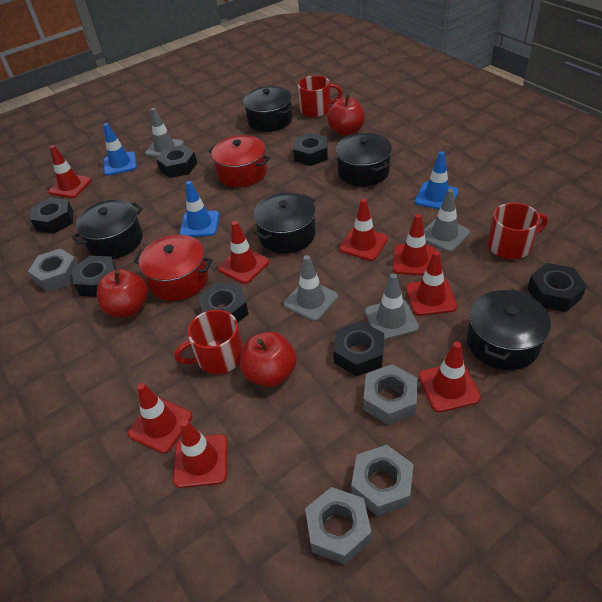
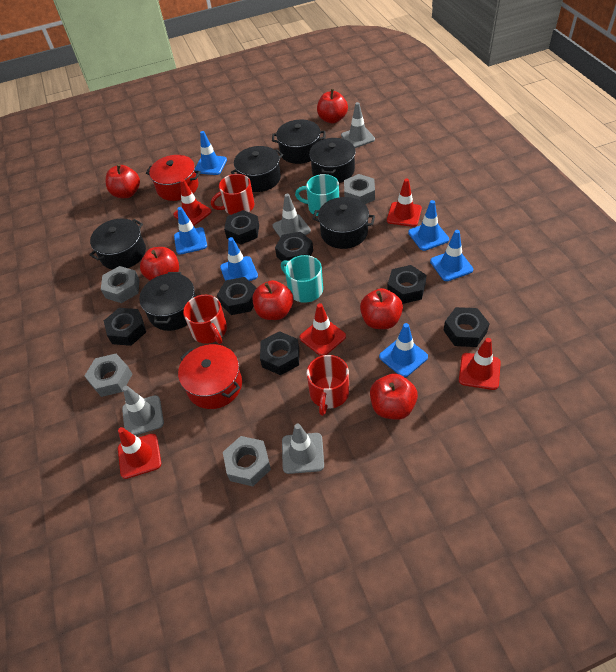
black pot: [72,200,143,259] [243,86,293,132] [253,192,316,254] [336,133,392,187] [467,289,551,370] = 5 -> [89,218,146,270] [139,272,196,331] [231,146,283,192] [272,120,325,164] [309,138,356,183] [312,197,375,249] = 6
blue traffic cone: [103,123,137,176] [180,181,219,237] [415,151,459,210] = 3 -> [174,207,207,255] [195,131,227,175] [220,237,258,281] [379,323,428,377] [408,200,449,251] [430,230,473,281] = 6
red apple: [97,269,148,317] [240,332,297,387] [327,94,365,136] = 3 -> [105,164,140,198] [140,247,179,280] [253,280,294,320] [317,89,348,123] [360,288,403,329] [370,373,418,420] = 6
red traffic cone: [48,145,92,198] [128,383,192,453] [173,419,228,488] [218,221,269,284] [339,199,388,261] [393,214,435,275] [406,251,457,316] [419,342,481,412] = 8 -> [118,427,161,479] [173,179,212,226] [300,303,346,356] [387,179,422,227] [459,338,501,390] = 5
turquoise mug: none = 0 -> [281,255,323,303] [295,174,339,216] = 2

